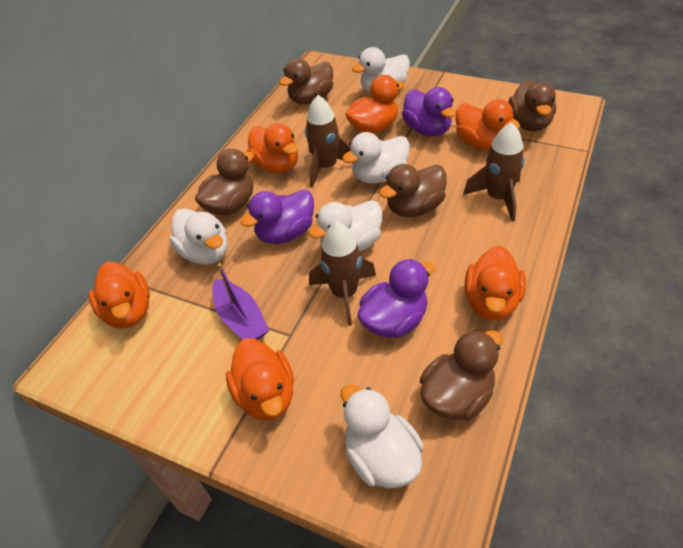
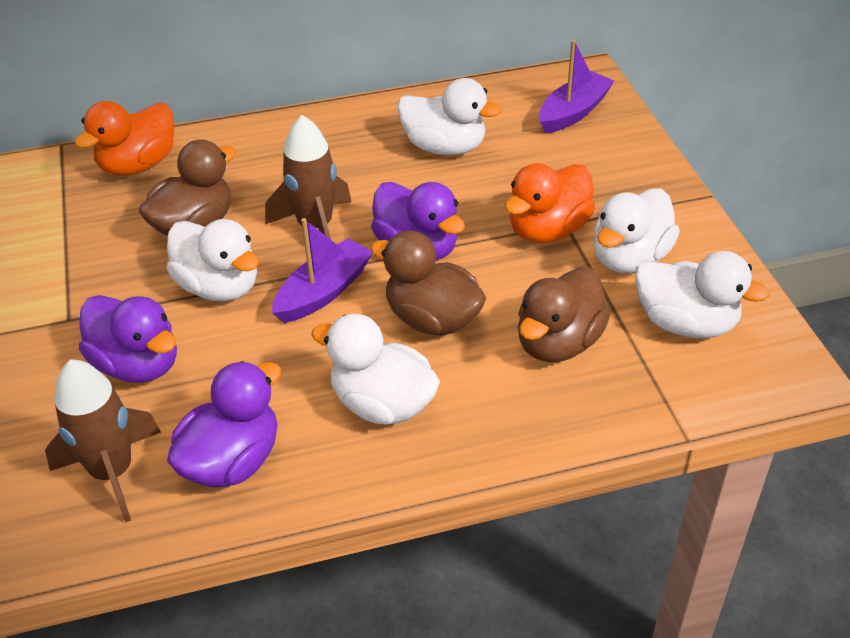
brown duck: [195,149,254,215] [279,58,333,104] [379,164,447,217] [420,330,503,420] [508,80,556,131] = 5 -> [139,139,237,236] [370,231,486,336] [518,267,610,362] = 3
brown rocket: [305,95,351,188] [309,222,376,326] [463,122,525,222] = 3 -> [45,359,161,522] [265,115,352,239] = 2
orange duck: [89,262,150,329] [226,338,294,421] [247,123,298,173] [345,75,405,134] [456,99,520,150] [464,246,526,320] = 6 -> [74,101,174,176] [505,163,595,243] = 2
purple boat: [212,263,269,340] = 1 -> [272,218,373,323] [539,40,614,134] = 2

